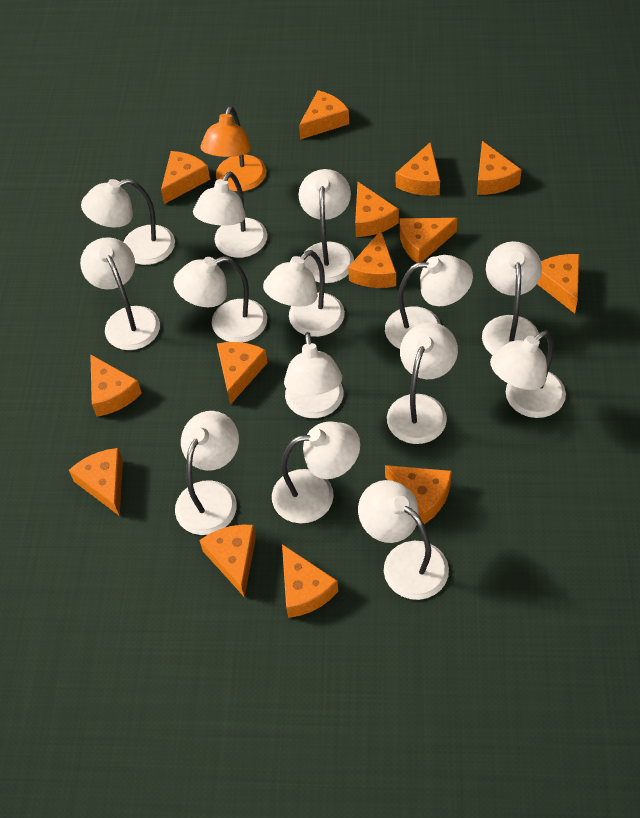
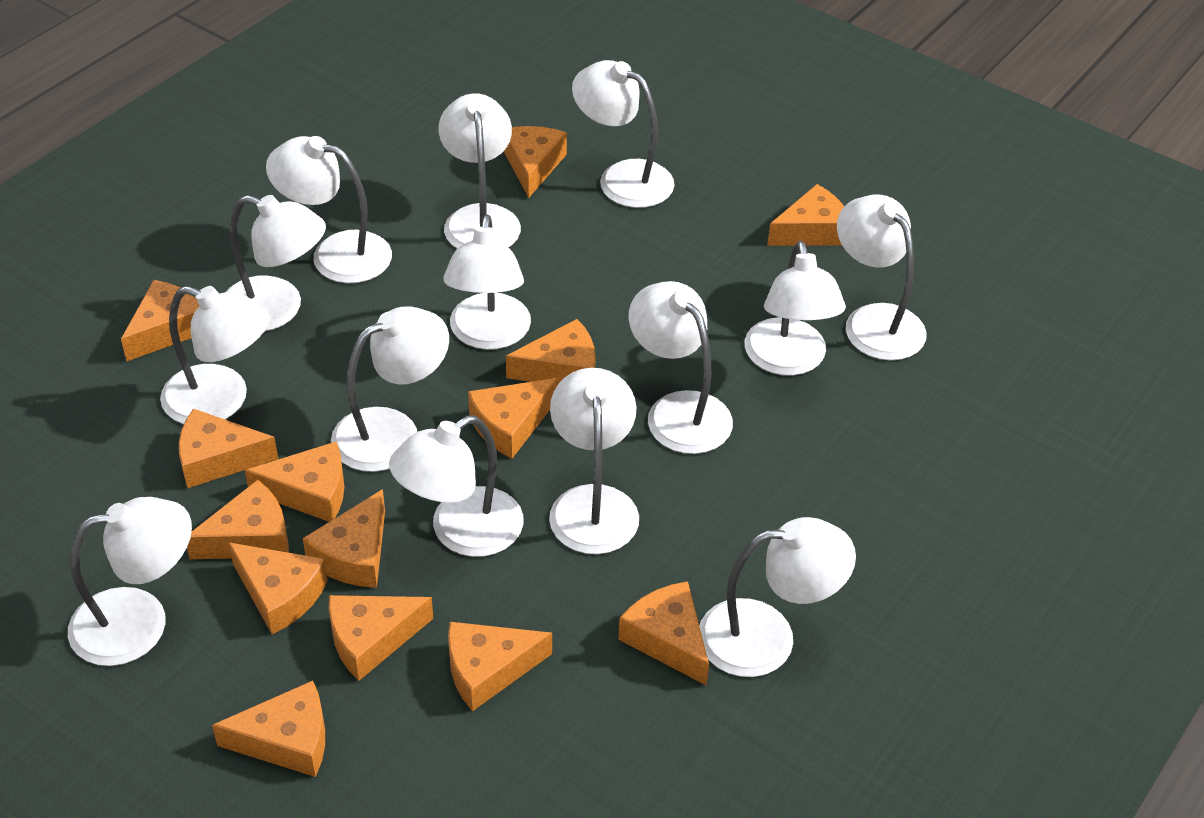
orange lamp: [200,106,266,192] = 1 -> none = 0

